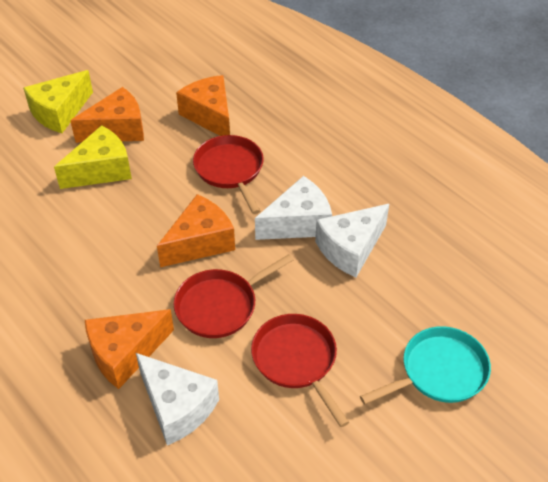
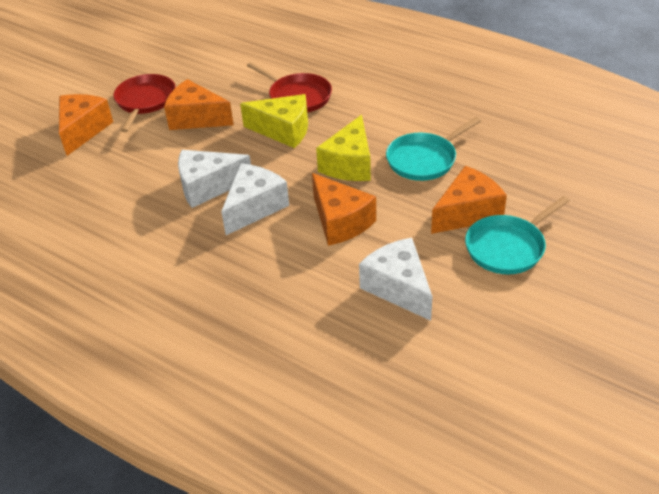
red pan: [174,254,294,338] [193,135,264,214] [251,314,349,427] = 3 -> [113,74,176,132] [247,62,332,113] = 2
turquoise pan: [360,326,491,405] = 1 -> [386,117,481,181] [465,196,569,274] = 2

